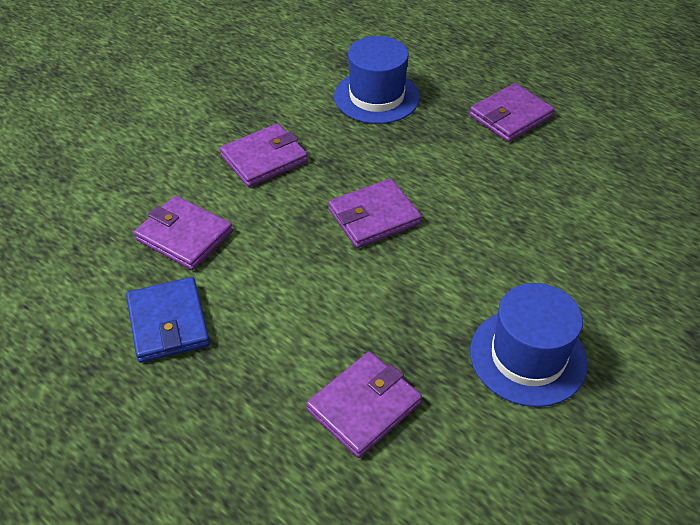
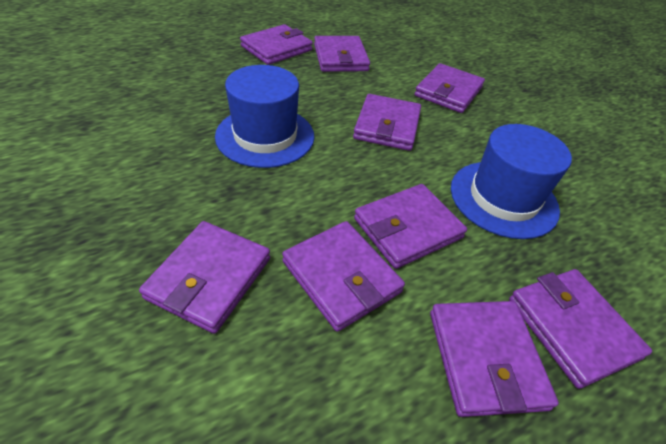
blue wallet: [126,277,210,363] = 1 -> none = 0
purple wallet: [134,195,233,270] [220,123,308,187] [306,352,422,458] [328,178,422,248] [470,83,554,142] = 5 -> [139,221,270,334] [240,24,313,65] [282,221,405,332] [314,36,370,72] [353,94,421,151] [354,184,467,269] [415,63,485,113] [430,301,559,417] [509,269,652,389] = 9

